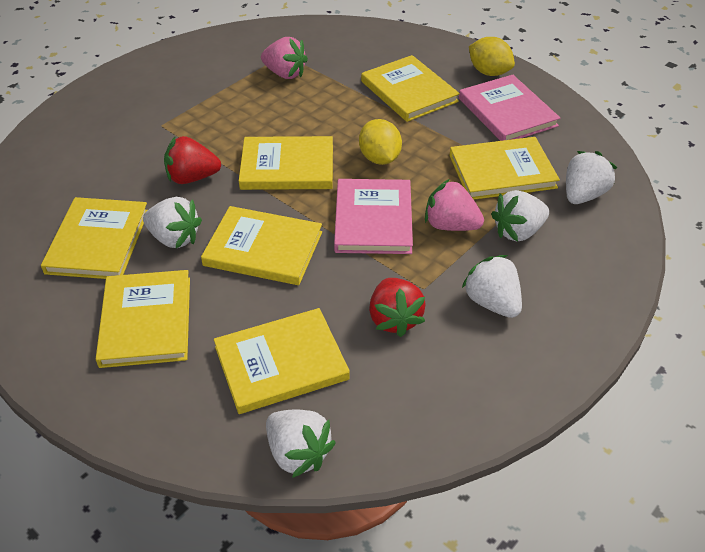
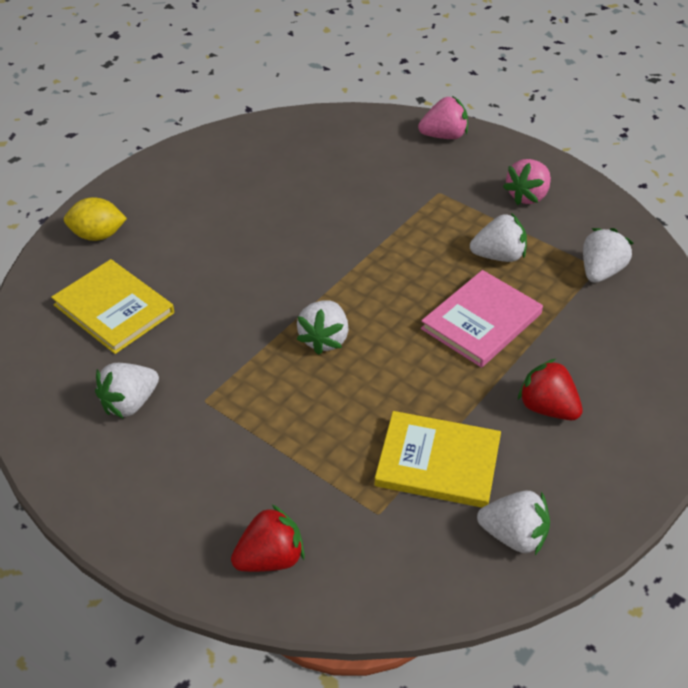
pink book: [334,179,413,254] [459,75,560,141] = 2 -> [421,270,543,368] = 1
yellow book: [41,197,148,279] [96,270,190,368] [201,206,322,285] [214,308,350,414] [239,136,333,190] [361,55,460,122] [449,137,560,200] = 7 -> [51,259,174,354] [374,411,501,508] = 2
yellow lemon: [359,119,402,165] [469,37,515,76] = 2 -> [64,197,127,241] = 1

